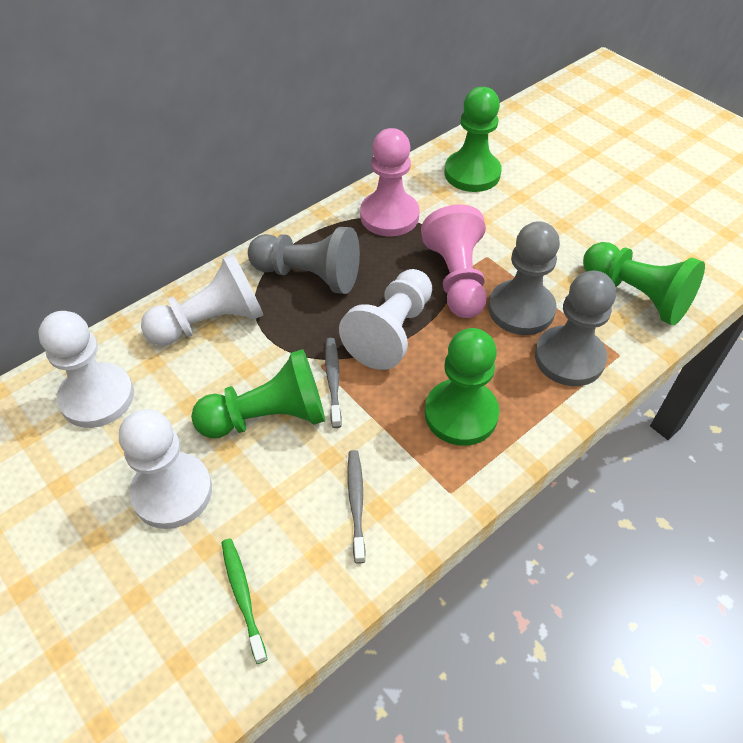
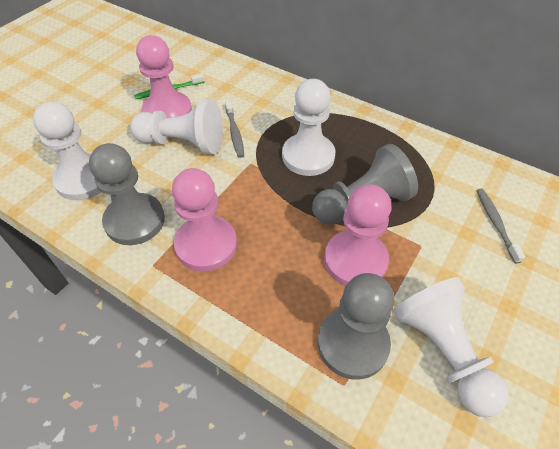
green pawn: [191,349,325,438] [425,328,499,446] [444,87,502,192] [583,242,705,325] = 4 -> none = 0
pink pawn: [360,128,420,236] [421,205,487,318] = 2 -> [136,35,192,118] [172,168,237,271] [324,184,392,286] = 3

